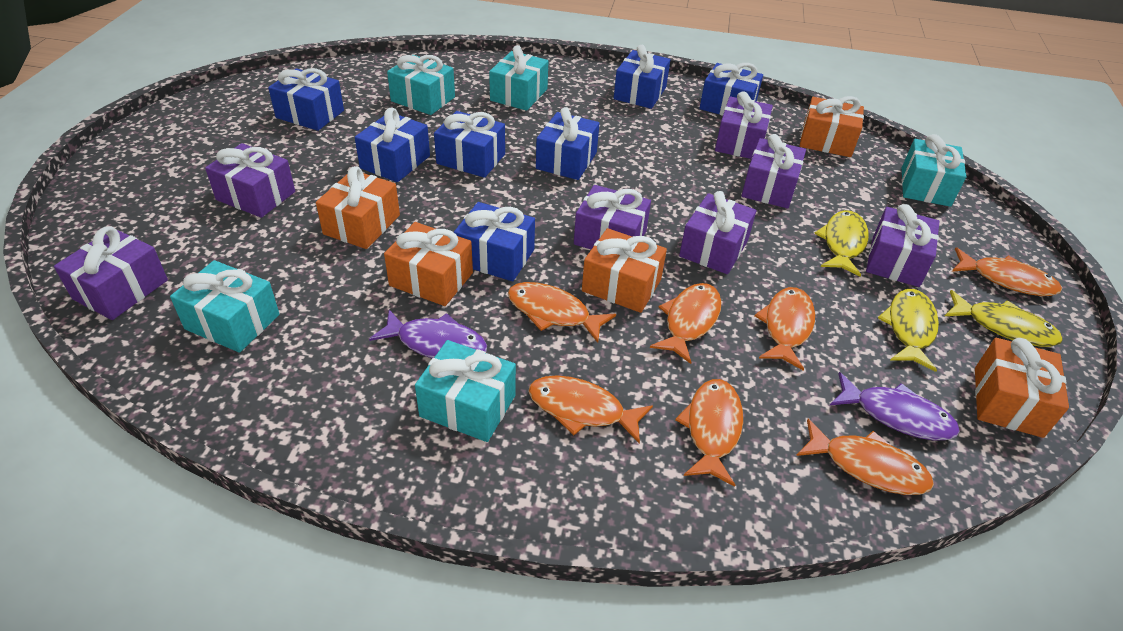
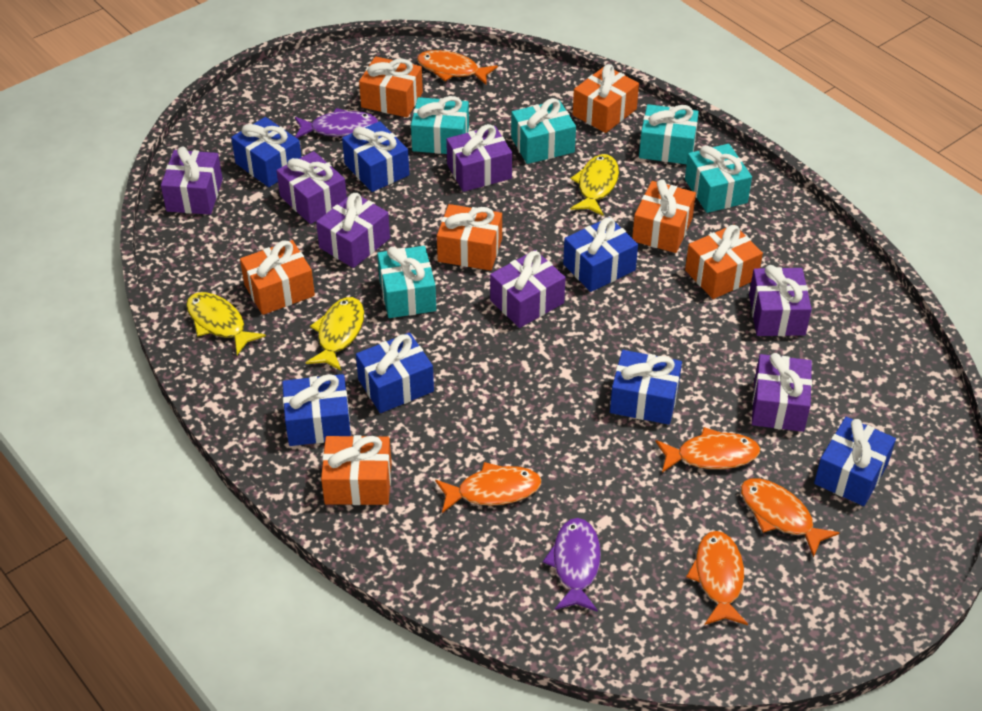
orange fish: [508,282,616,343] [529,376,653,444] [650,283,722,364] [675,379,743,487] [754,287,815,371] [796,419,934,495] [952,247,1062,296] = 7 -> [417,50,498,85] [435,462,542,513] [656,427,760,472] [686,531,748,625] [741,478,840,558] = 5
orange gift: [316,166,400,249] [384,222,473,306] [582,228,667,313] [800,96,864,157] [975,338,1069,438] = 5 -> [240,240,315,315] [321,435,392,505] [359,56,423,118] [437,204,502,271] [573,64,639,133] [632,179,696,253] [685,225,763,299] = 7

